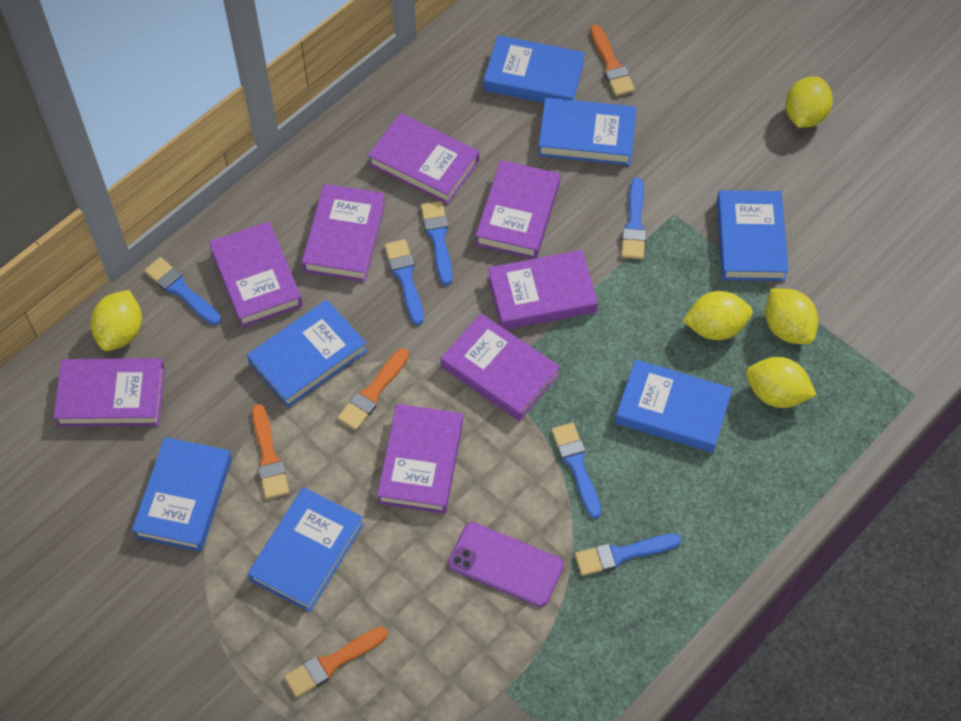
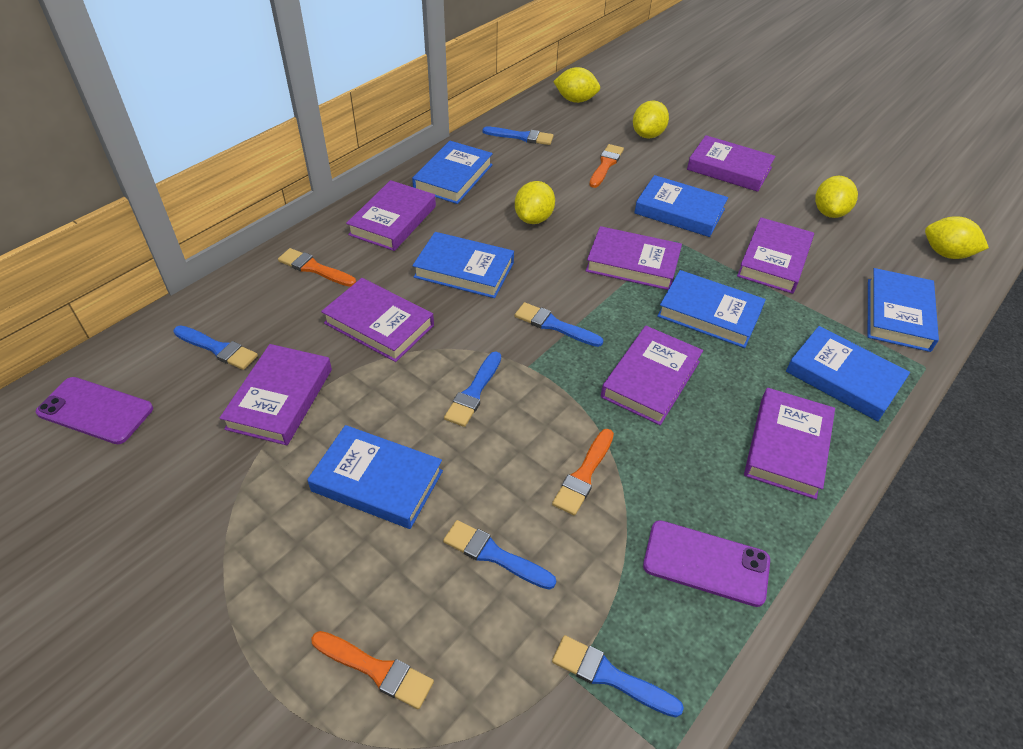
purple phone: [448,522,564,607] = 1 -> [36,377,153,444] [643,520,770,607] = 2

